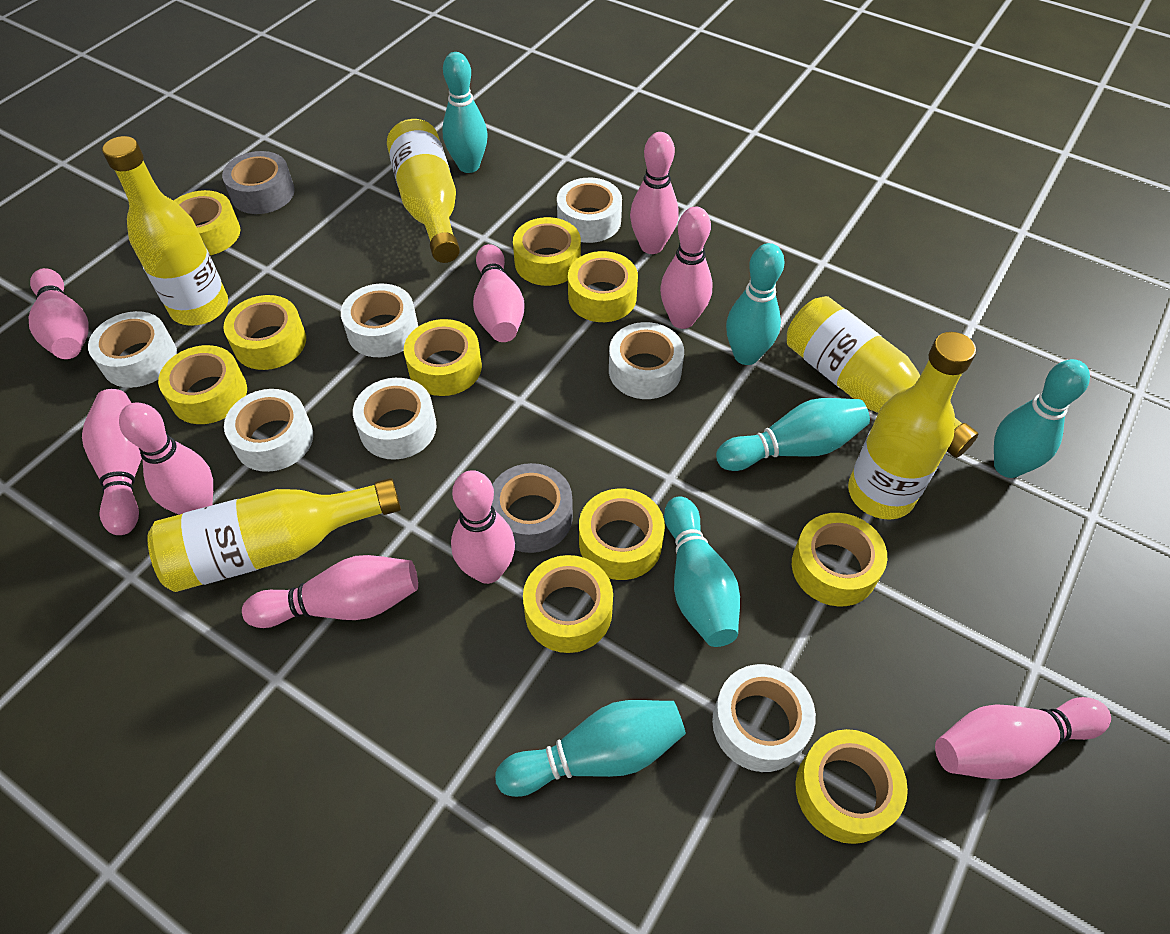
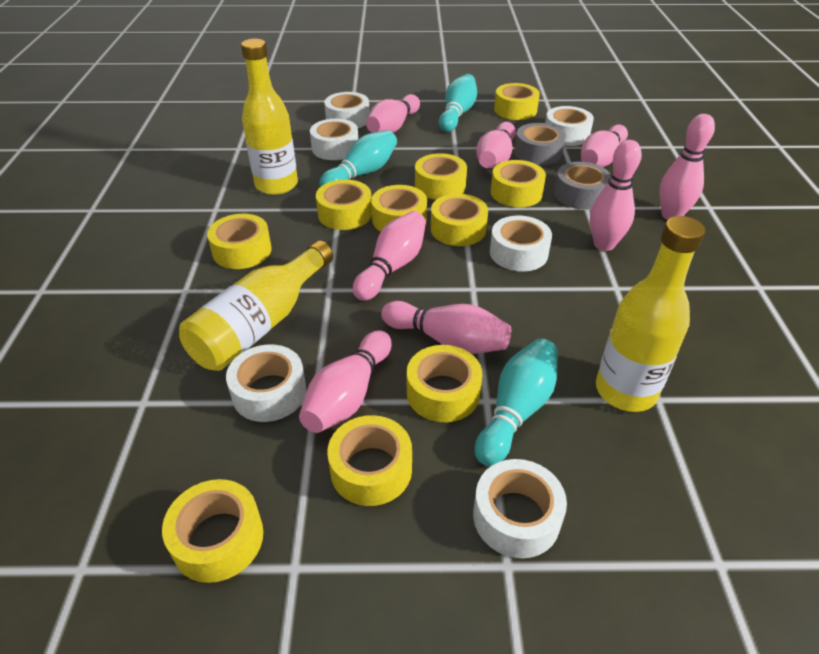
pink bowling pin: [29,268,89,359] [82,389,142,535] [119,402,213,515] [242,555,418,628] [451,470,515,584] [473,244,525,342] [630,132,679,254] [660,206,712,329] [935,697,1111,779] = 9 -> [299,331,392,433] [353,211,426,301] [366,94,420,133] [381,301,511,354] [476,122,516,168] [581,124,628,167] [590,140,642,251] [659,114,715,220] = 8
turquoise bowling pin: [442,52,488,173] [495,700,686,797] [664,497,740,647] [716,398,870,471] [726,243,785,365] [994,359,1090,478] = 6 -> [319,130,397,187] [439,74,477,132] [475,338,558,466] = 3
white tape: [88,311,177,388] [224,389,313,472] [341,284,418,357] [353,378,436,460] [557,178,622,243] [609,322,684,399] [712,664,816,772] = 7 -> [226,344,306,422] [310,119,358,160] [324,92,370,128] [473,459,567,558] [490,216,552,271] [545,106,594,146] = 6
yellow bottle: [102,136,228,326] [147,478,401,592] [387,119,460,263] [787,296,979,458] [848,332,976,520] = 5 -> [179,240,333,371] [241,39,298,195] [596,216,705,412] = 3

